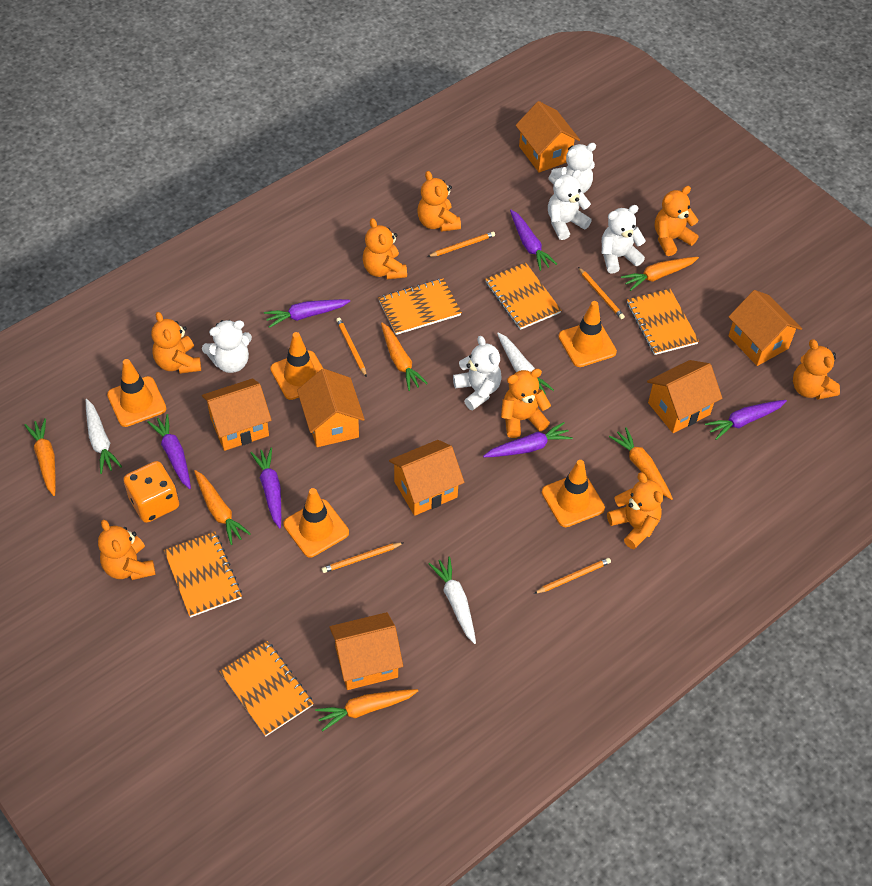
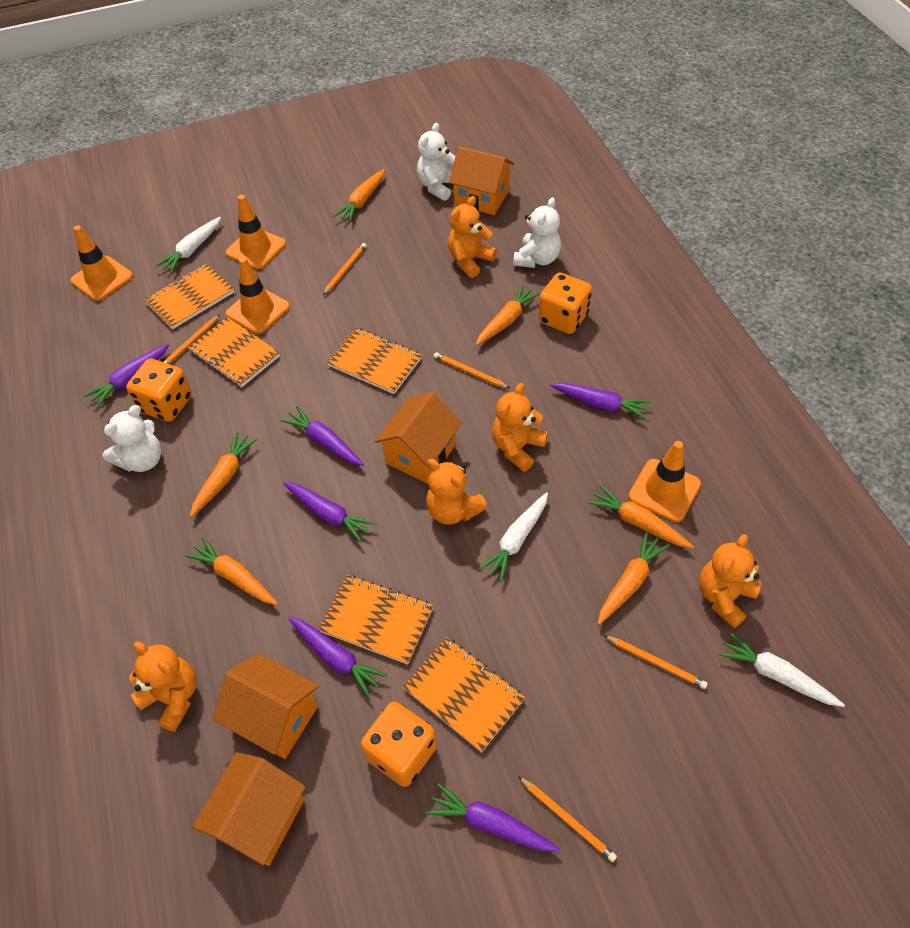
orange dice: [123,461,179,523] = 1 -> [126,359,192,422] [361,701,437,787] [538,272,592,334] = 3
orange house: [202,378,272,451] [297,369,365,447] [329,612,403,690] [389,440,464,516] [516,101,580,173] [647,360,722,433] [728,290,802,366] = 7 -> [192,752,306,866] [212,653,319,759] [374,392,462,484] [449,146,514,215] = 4
orange teddy bear: [98,520,156,580] [151,312,201,374] [363,218,407,280] [418,171,461,232] [501,369,551,438] [607,472,663,549] [655,186,699,256] [793,339,840,400] = 8 -> [129,641,197,732] [426,459,488,525] [448,196,497,278] [492,383,548,472] [699,534,761,628] = 5
orange traffic cone: [107,359,166,427] [270,332,323,400] [283,488,349,557] [542,460,605,527] [558,301,617,367] = 5 -> [70,225,133,301] [226,195,286,269] [226,257,290,334] [628,441,701,522] = 4
white teddy bear: [202,320,252,373] [453,336,502,410] [548,170,592,240] [549,143,596,193] [602,205,646,274] = 5 -> [103,405,162,472] [417,123,455,201] [513,197,561,268] = 3

